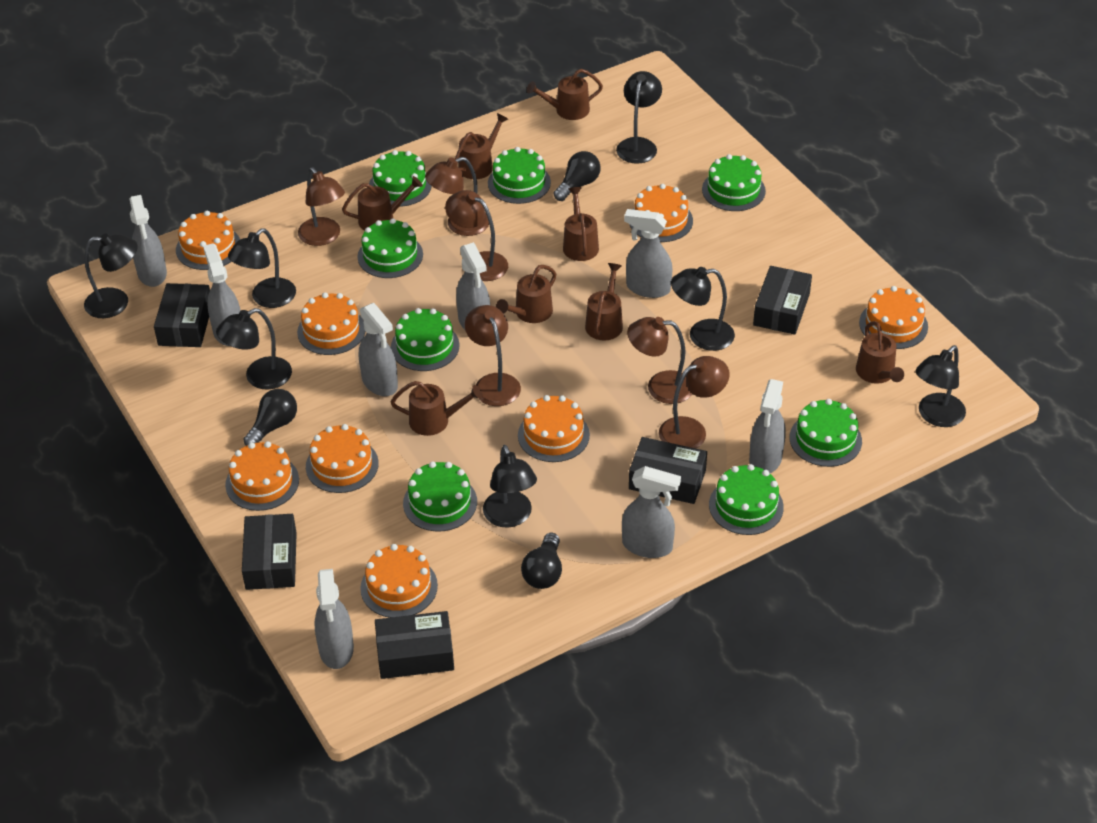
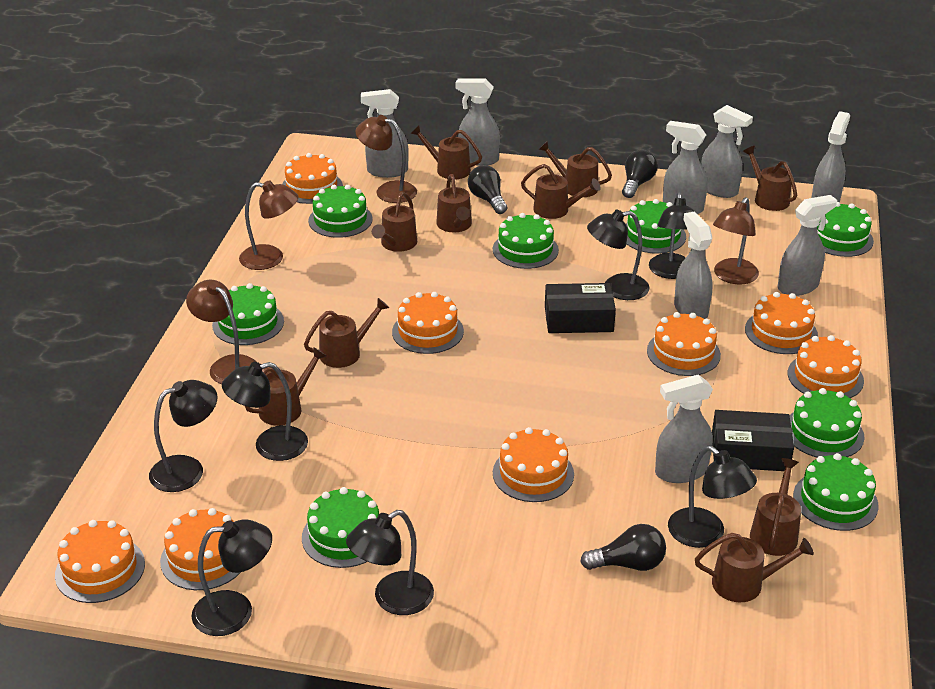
black box: [154,283,210,347] [242,514,297,590] [375,611,454,679] [629,437,707,504] [753,266,812,335] = 5 -> [545,283,616,333] [712,410,794,471] = 2
brown lamp: [298,167,345,246] [425,157,489,236] [445,190,508,281] [465,305,521,406] [627,317,692,404] [659,356,730,448] = 6 -> [186,280,256,384] [239,180,299,270] [356,115,417,203] [713,197,759,285] = 4
brown watering can: [342,176,423,231] [391,381,483,436] [455,113,508,179] [496,265,556,323] [527,69,603,120] [563,187,599,261] [585,263,623,341] [856,321,904,384] = 8 -> [245,347,327,426] [304,298,389,368] [372,192,417,252] [410,126,482,180] [436,174,472,232] [521,164,601,219] [538,141,612,197] [695,533,814,602] [743,146,797,211] [750,458,801,556] = 10

